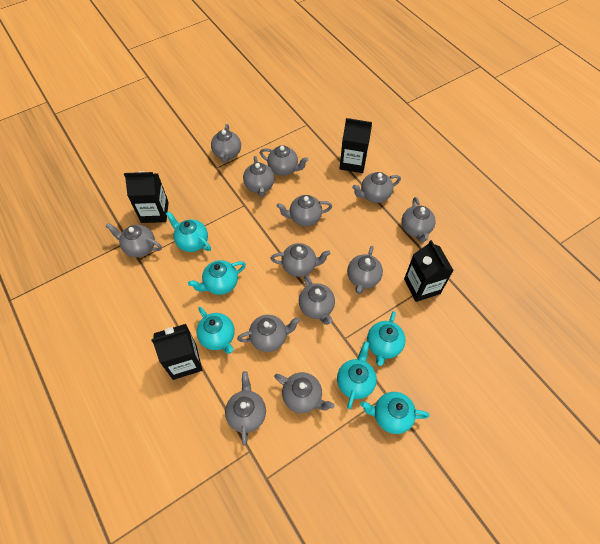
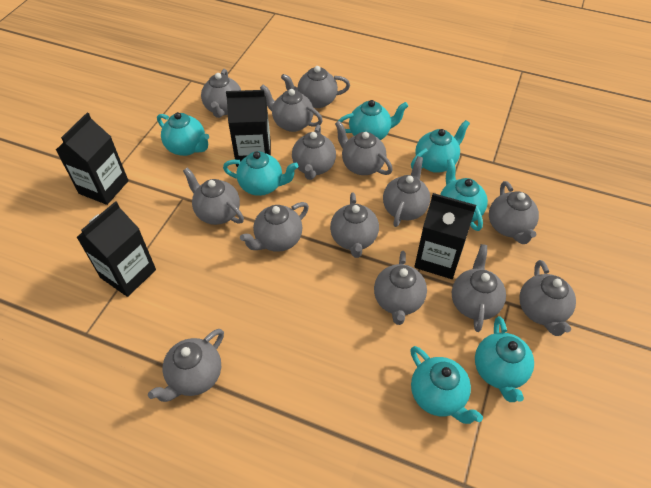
grey teapot: [106,223,162,257] [211,124,241,163] [225,371,266,446] [237,315,300,352] [243,156,275,197] [260,145,308,176] [271,243,331,277] [274,372,335,413] [277,195,332,226] [299,275,335,325] [347,246,383,294] [352,172,401,203] [402,197,436,243] = 13 -> [148,329,224,402] [183,168,244,225] [201,69,241,118] [240,202,309,252] [260,84,323,132] [281,66,350,108] [292,125,336,180] [330,193,379,258] [335,121,393,175] [374,251,427,325] [383,156,430,227] [452,244,506,332] [489,181,539,244] [519,260,576,336] = 14
turquoise teapot: [166,211,211,252] [188,260,246,295] [196,307,235,354] [337,341,377,409] [360,392,429,434] [367,311,406,366] = 6 -> [157,112,209,156] [223,151,298,196] [337,100,408,140] [410,346,483,424] [411,120,470,173] [440,159,488,231] [475,316,534,402] = 7

